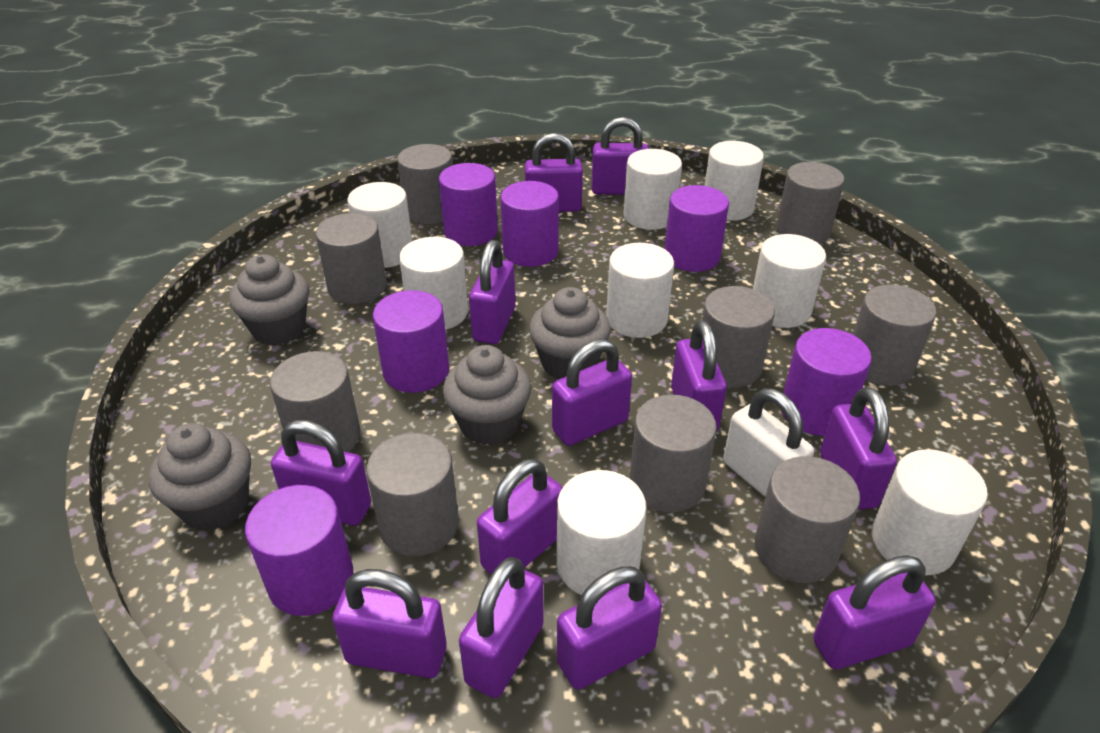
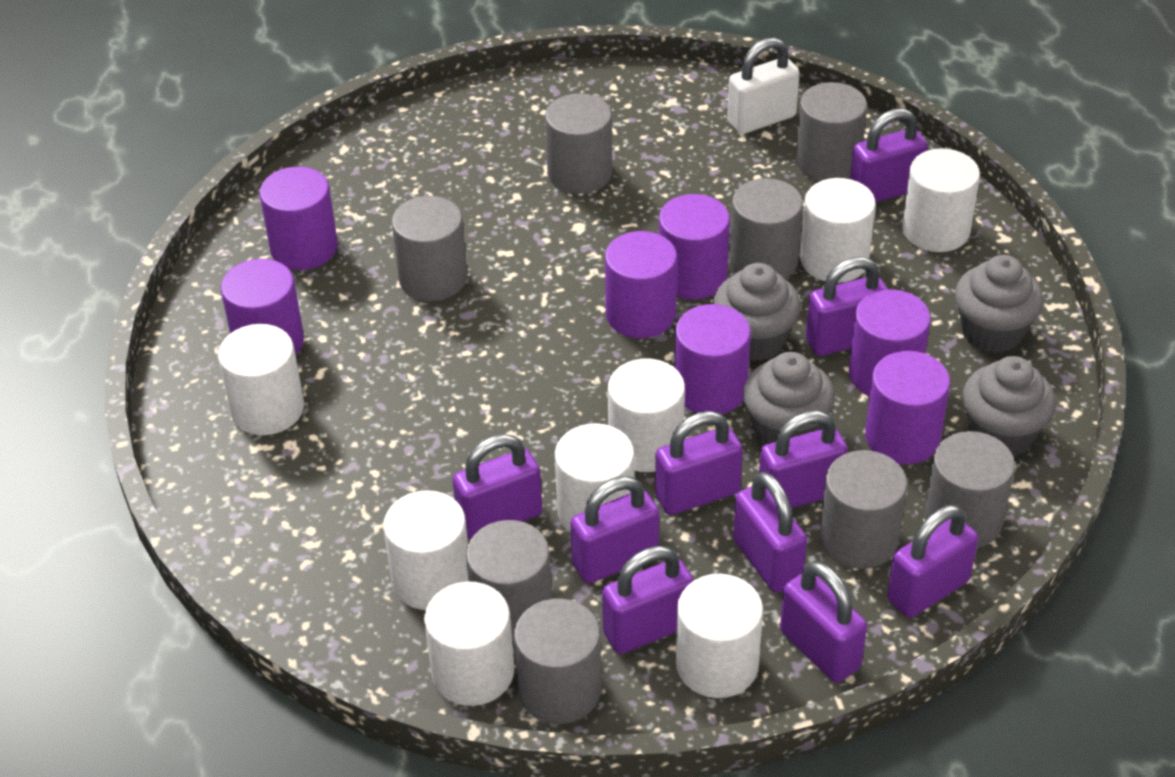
grey cylinder: [270,351,360,452] [316,213,387,304] [366,433,459,556] [397,144,453,224] [630,395,717,513] [702,286,775,388] [755,456,860,583] [776,162,845,244] [853,284,936,386] = 9 -> [392,196,467,301] [466,520,552,641] [514,599,602,724] [545,93,613,194] [730,178,803,279] [796,82,867,181] [820,450,907,569] [924,431,1015,548] = 8
purple cylinder: [245,485,353,616] [373,290,449,393] [439,163,498,246] [500,181,559,267] [665,185,729,272] [782,328,872,436] = 6 -> [221,259,304,355] [259,166,338,270] [605,231,677,338] [659,194,730,300] [675,304,751,414] [849,289,931,397] [865,351,950,465] = 7
purple padlock: [271,420,371,526] [332,569,447,678] [459,557,544,698] [469,240,515,344] [477,459,563,575] [525,133,583,212] [552,339,632,446] [557,566,662,690] [592,117,648,195] [671,320,727,432] [813,555,936,669] [820,387,897,510] = 12 -> [453,434,542,540] [570,476,659,584] [602,546,694,654] [655,411,743,515] [733,472,807,593] [759,410,848,508] [780,561,867,683] [806,257,888,356] [850,108,928,202] [887,505,978,618] = 10

